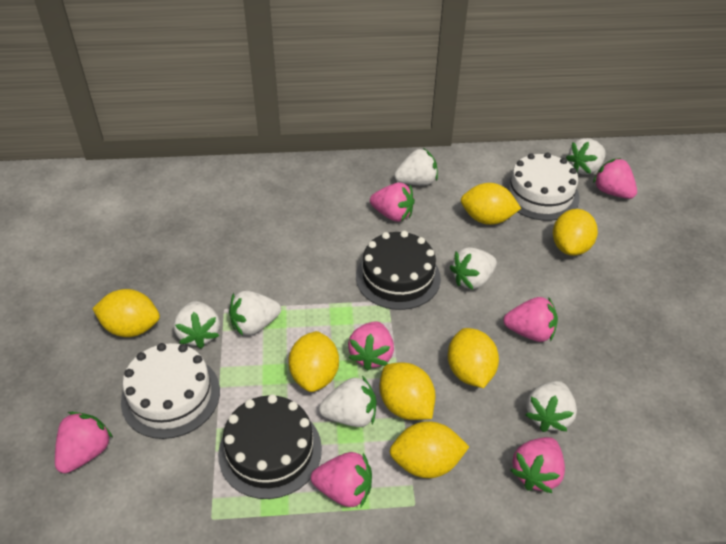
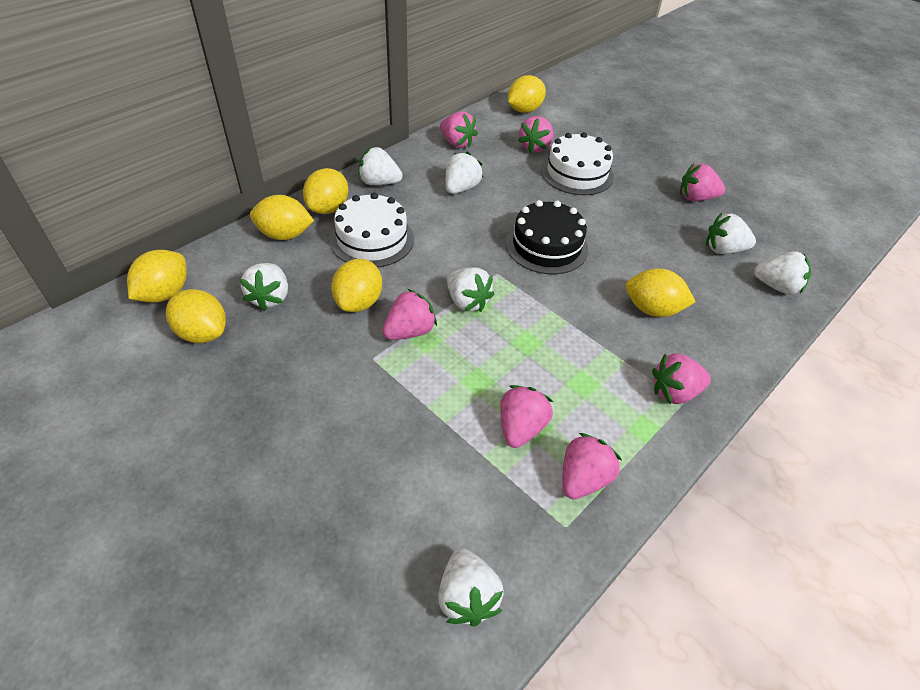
black cake: [218,394,322,499] [356,231,441,310] = 2 -> [506,200,588,274] = 1

